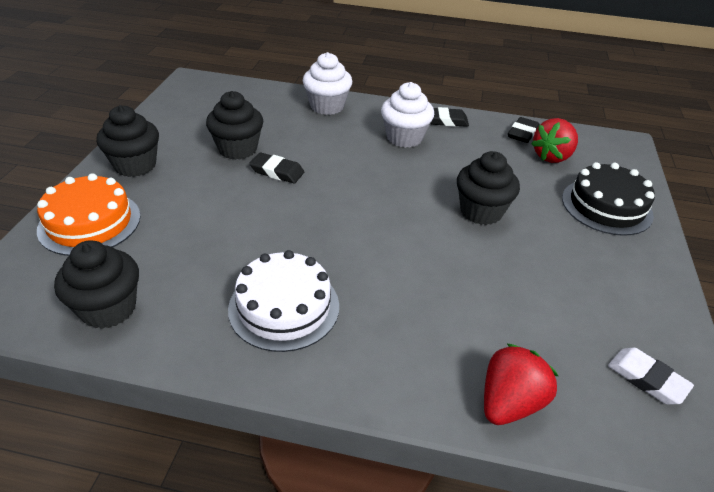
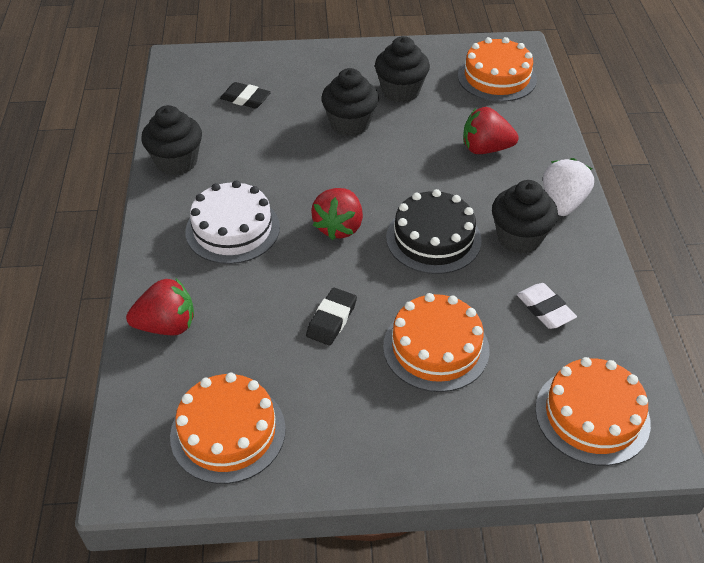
black eraser: [249,152,304,183] [431,107,469,127] [508,117,539,143] = 3 -> [220,82,271,109] [306,288,357,346] = 2
orange cake: [37,173,141,256] = 1 -> [170,373,286,484] [383,293,490,392] [458,37,537,102] [535,357,651,466] = 4
red strawberry: [484,343,558,425] [531,118,578,163] = 2 -> [126,278,194,335] [311,188,363,240] [463,107,519,154] = 3
white cupcake: [303,52,352,115] [381,82,434,148] = 2 -> none = 0
white strawberry: none = 0 -> [543,158,594,216] = 1

